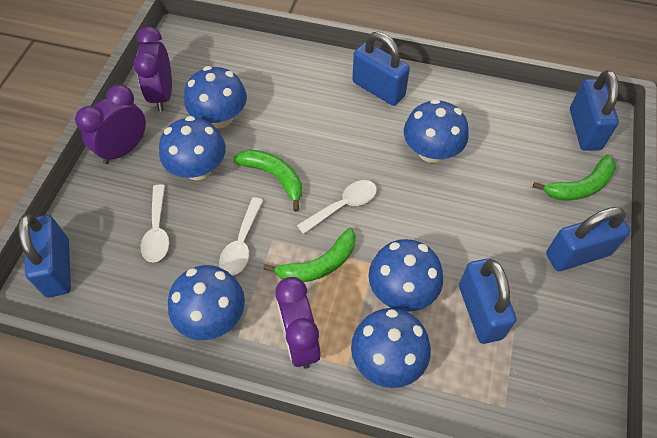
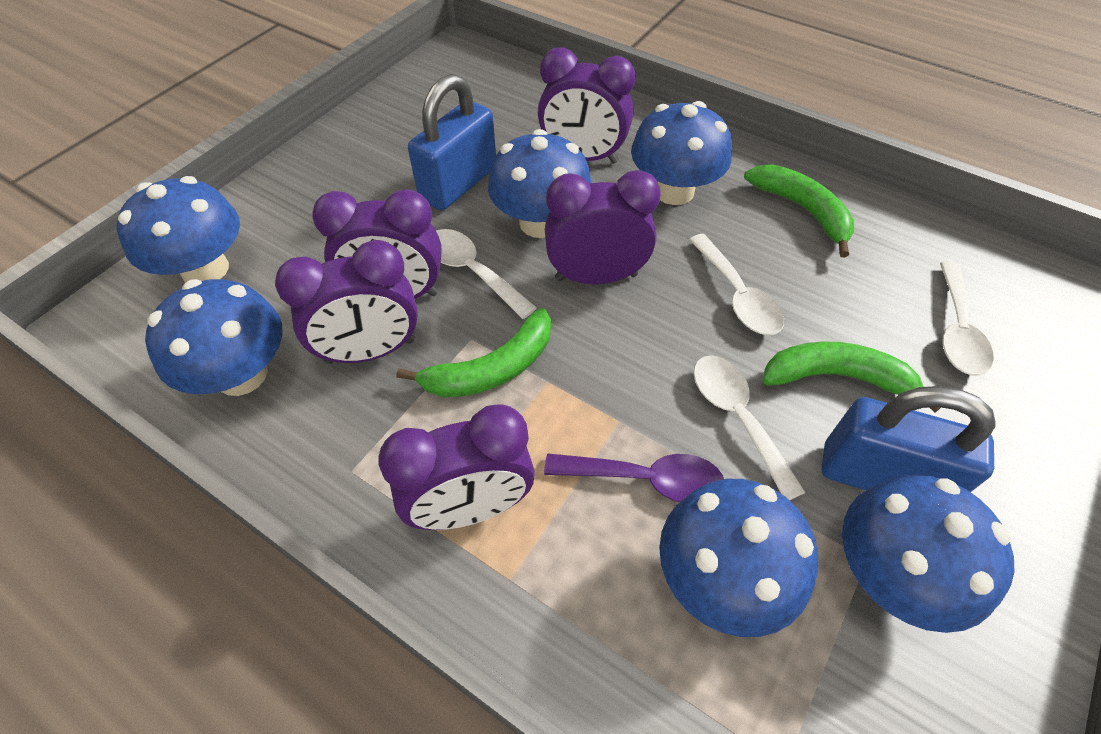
blue padlock: [18,214,71,297] [352,32,410,106] [459,258,516,344] [546,207,630,271] [570,70,619,151] = 5 -> [408,74,496,211] [821,386,996,492] = 2
purple clock: [75,85,146,164] [133,27,172,111] [275,277,321,369] = 3 -> [275,240,418,364] [312,189,442,299] [378,404,535,530] [538,47,636,164] [545,170,661,284] = 5
purple spoon: none = 0 -> [544,453,724,502] = 1
white spoon: [141,184,169,262] [219,197,264,276] [297,180,377,234] = 3 -> [436,229,537,319] [689,234,784,335] [693,355,806,500] [940,262,993,376] = 4

